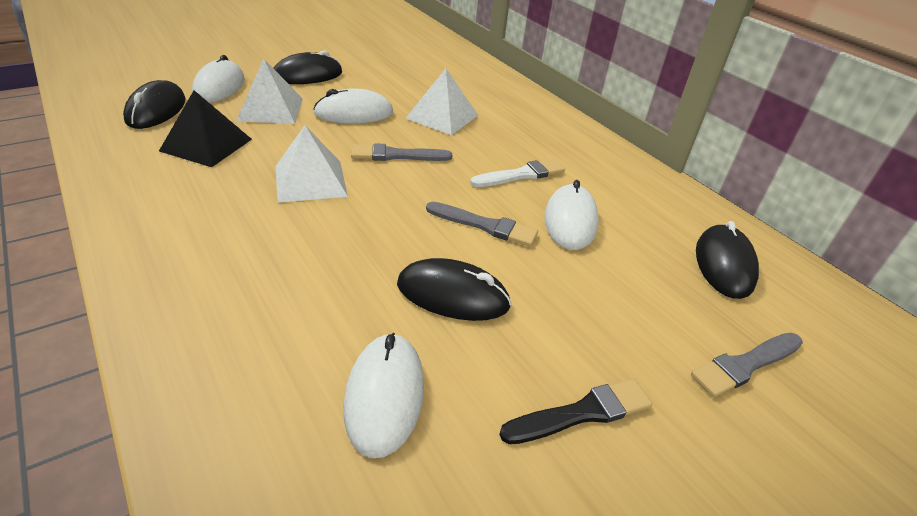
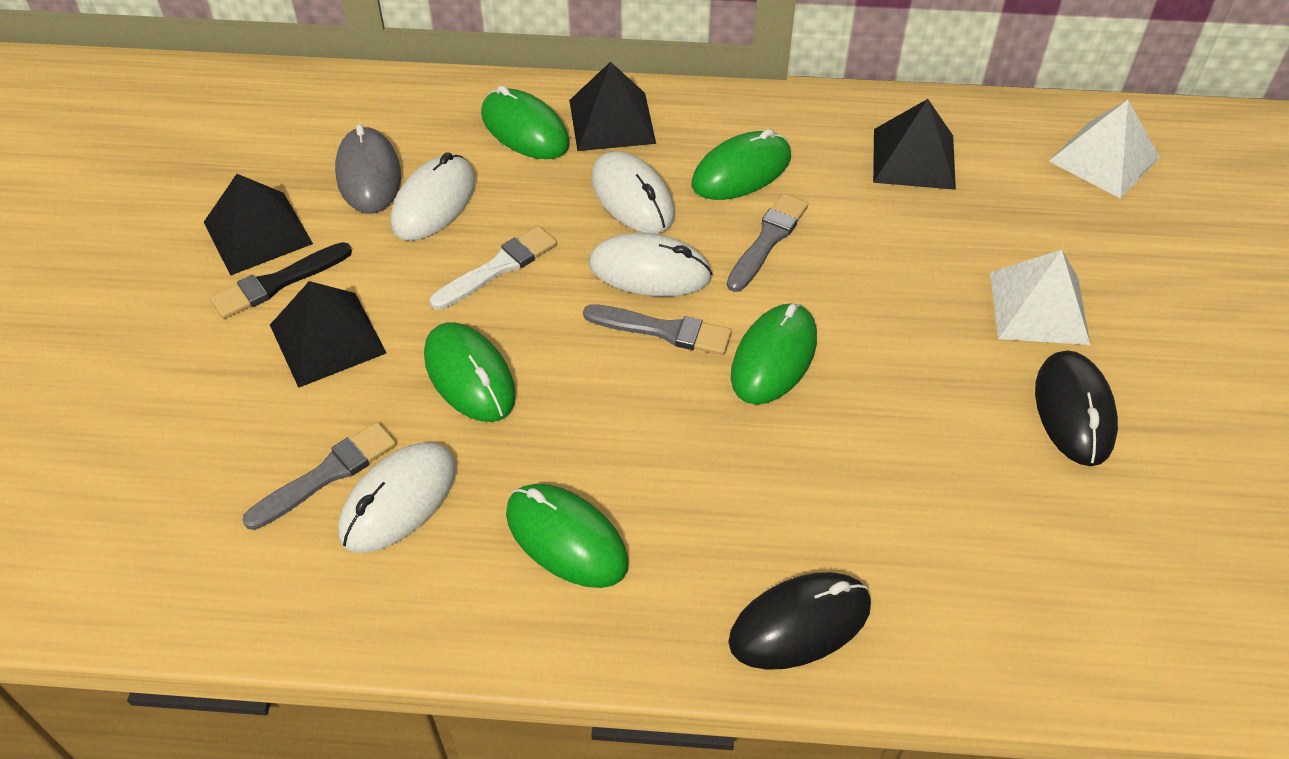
black mouse: [123,80,185,129] [273,50,342,84] [397,258,511,321] [696,221,759,299] = 4 -> [728,572,871,670] [1035,350,1118,466] = 2
black pyramid: [159,90,252,167] = 1 -> [204,174,313,275] [270,281,387,388] [569,61,656,151] [873,99,956,190] = 4
green mouse: none = 0 -> [424,322,516,422] [481,85,570,159] [506,484,629,588] [692,129,791,200] [731,303,817,405] = 5
grey mouse: none = 0 -> [335,124,401,213] = 1
white pyramid: [236,59,303,124] [275,125,348,203] [405,68,478,135] = 3 -> [990,250,1090,345] [1049,100,1160,199] = 2

